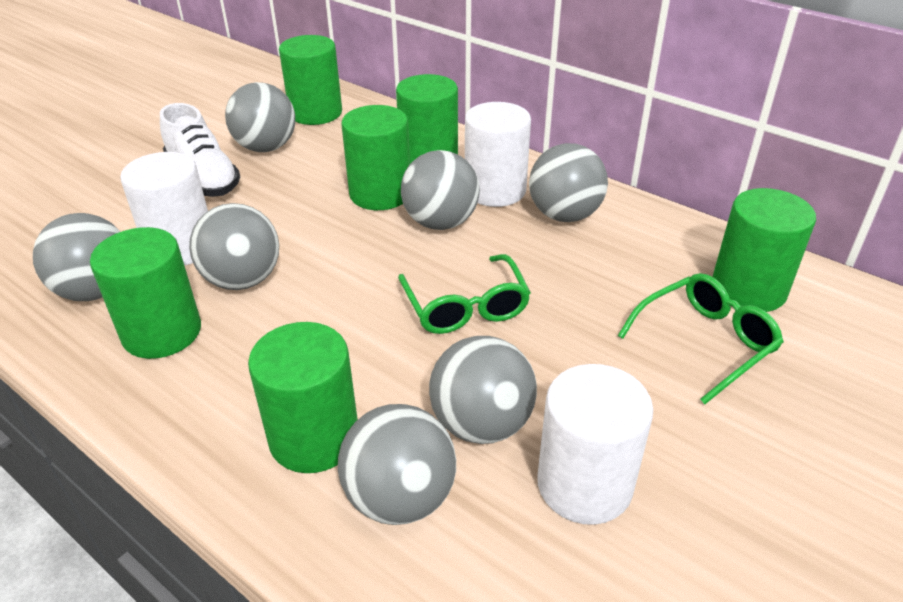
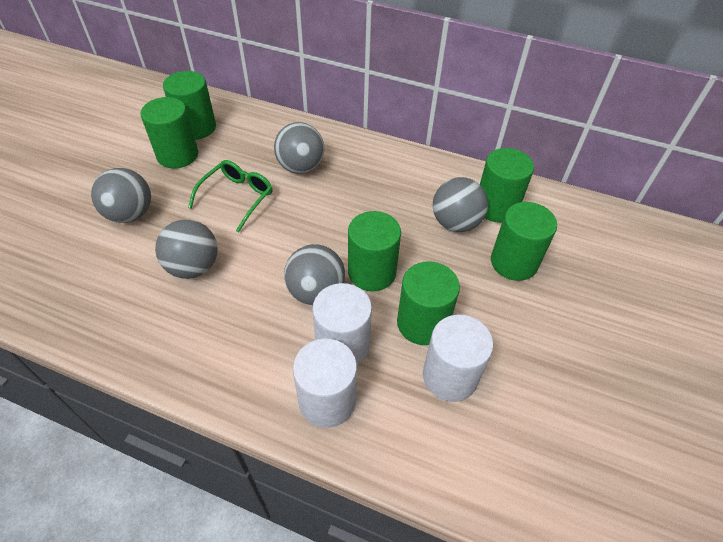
green glasses: [398,254,531,334] [618,273,784,404] = 2 -> [188,160,272,233] = 1
grey ball: [33,213,121,301] [189,203,279,290] [225,82,295,152] [338,404,456,525] [401,150,480,230] [429,336,537,444] [529,143,608,222] = 7 -> [91,168,151,223] [155,219,218,279] [274,122,324,174] [284,244,345,305] [433,177,488,232] = 5
white shoe: [160,103,240,197] = 1 -> none = 0

